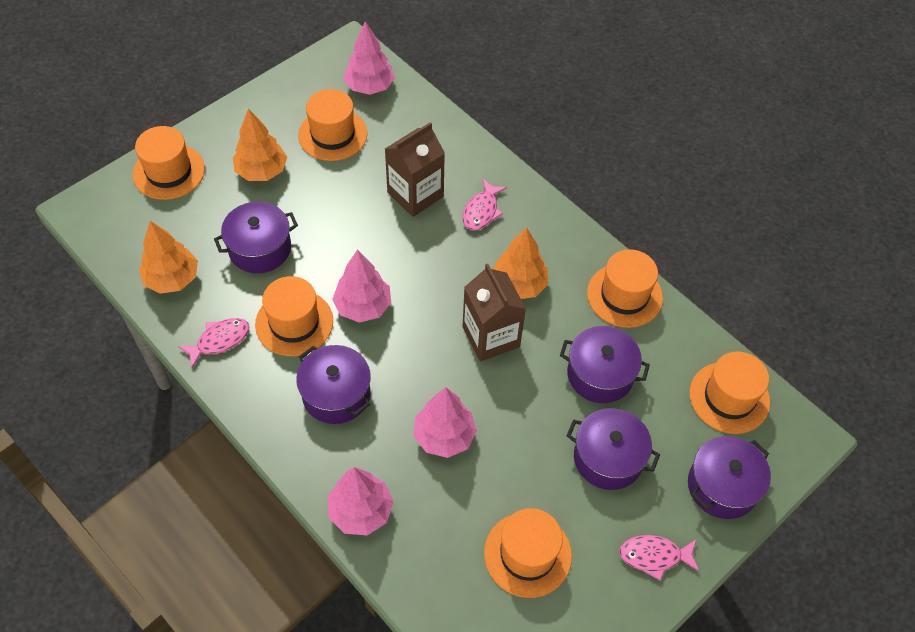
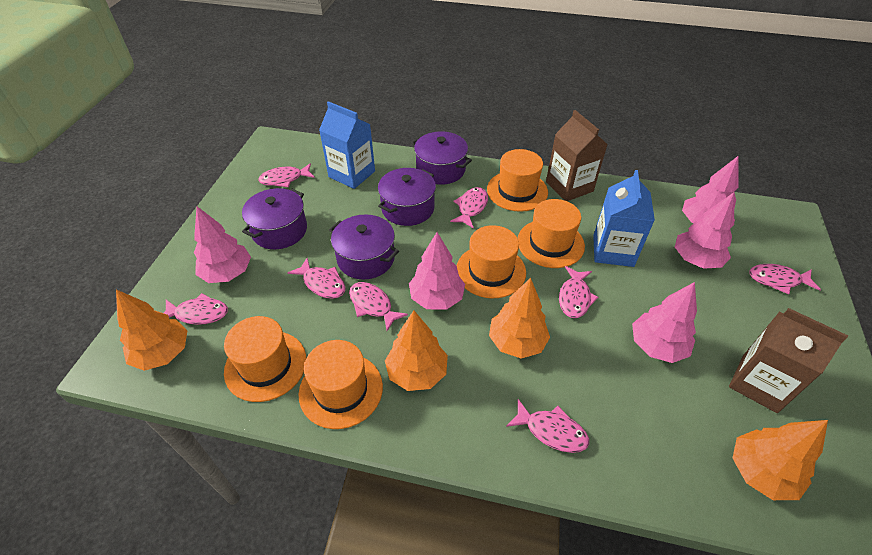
blue carton: none = 0 -> [319,101,375,189] [593,170,655,267] = 2
orange hat: [133,126,205,200] [255,276,333,356] [298,89,367,161] [484,508,572,598] [587,249,663,328] [689,351,770,434] = 6 -> [224,316,306,402] [299,340,383,429] [457,225,526,298] [487,149,548,212] [518,199,585,268] = 5
orange tree: [139,221,198,294] [233,108,287,181] [493,227,548,299] = 3 -> [116,289,188,371] [385,311,448,391] [489,278,550,359] [733,420,828,500] = 4
pink fish: [178,318,249,368] [462,179,507,231] [619,535,700,581] = 3 -> [164,293,228,325] [258,163,315,187] [288,258,346,299] [349,282,408,331] [450,187,488,228] [506,399,589,453] [559,266,598,318] [749,264,821,294] = 8
pink tree: [328,467,394,536] [332,250,391,323] [344,21,395,95] [413,387,477,458] = 4 -> [194,206,251,283] [409,232,465,310] [632,282,697,363] [675,192,734,269] [682,156,738,223] = 5
purple pot: [214,202,298,273] [296,345,371,424] [560,326,650,403] [567,408,660,490] [688,436,771,519] = 5 -> [242,188,307,249] [329,214,399,279] [378,168,436,226] [412,131,472,185] = 4

